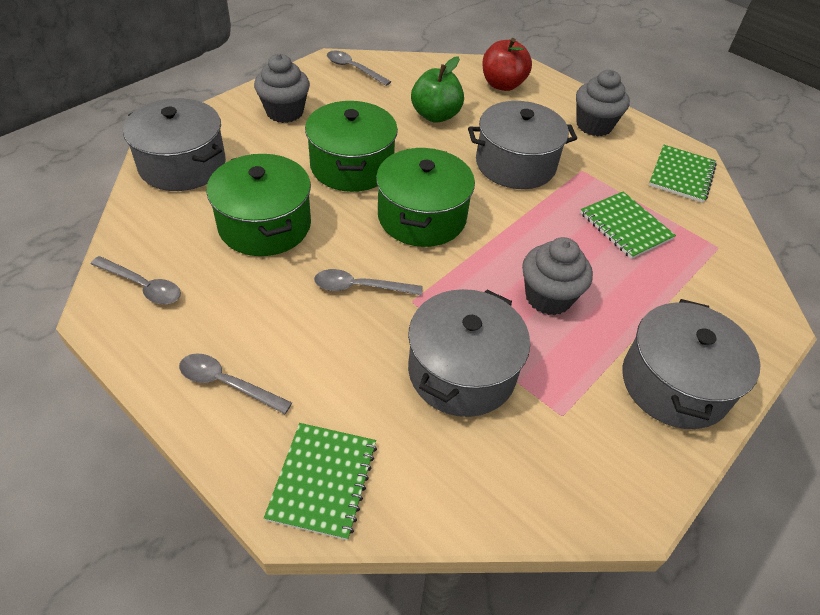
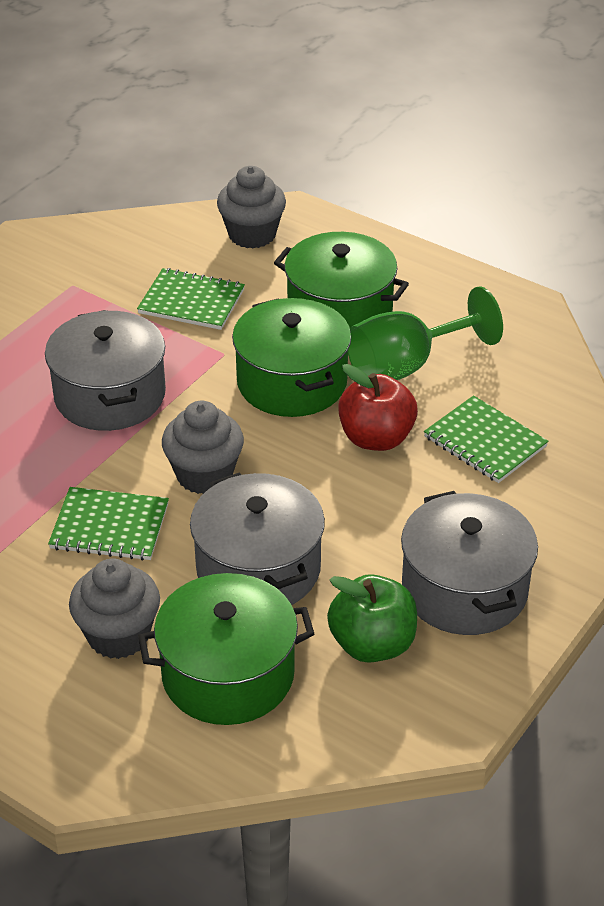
green goblet: none = 0 -> [348,286,503,380] = 1
grey pot: [123,98,226,191] [408,289,530,417] [468,101,577,189] [622,299,760,429] = 4 -> [45,310,166,431] [190,472,325,605] [401,491,538,635] = 3
grey spoon: [91,256,181,304] [179,354,292,414] [314,269,422,296] [327,51,391,86] = 4 -> none = 0

